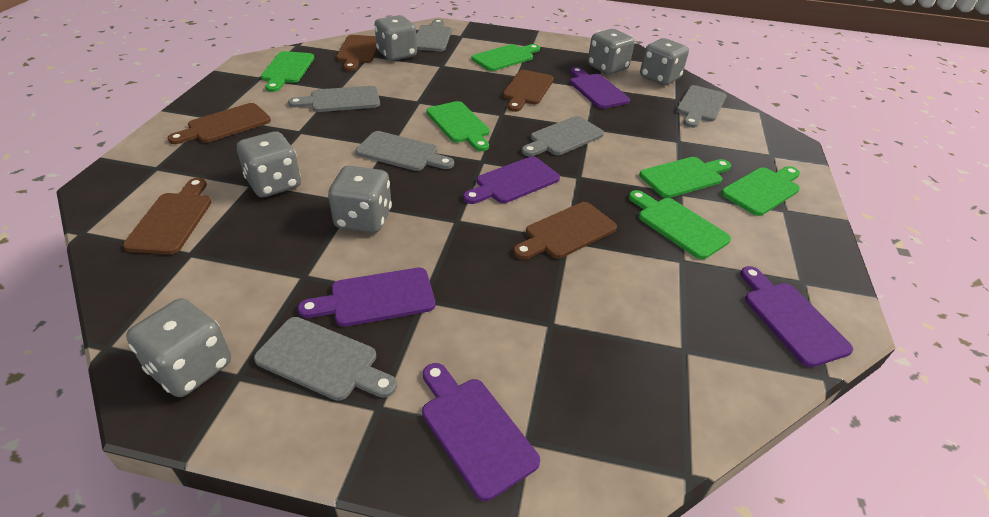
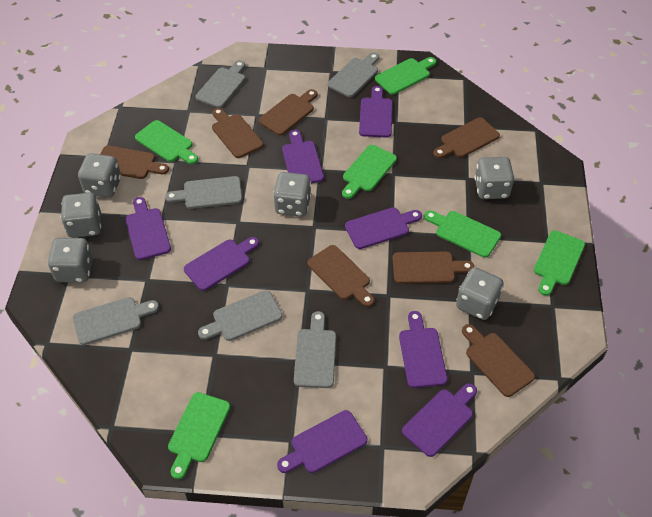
brown cutting board: [123,178,212,255] [168,103,271,144] [336,35,377,71] [503,70,554,112] [513,202,617,260] = 5 -> [100,145,169,179] [212,108,263,158] [259,89,318,136] [308,245,374,307] [392,252,474,284] [433,118,500,158] [462,324,535,397] = 7
purple cutting board: [298,268,435,327] [422,363,540,501] [463,156,560,204] [570,67,630,109] [740,266,853,367] = 5 -> [126,197,171,260] [184,237,259,291] [277,410,367,473] [282,130,324,183] [345,207,422,249] [359,86,393,138] [399,311,447,388] [402,383,477,457] = 8

